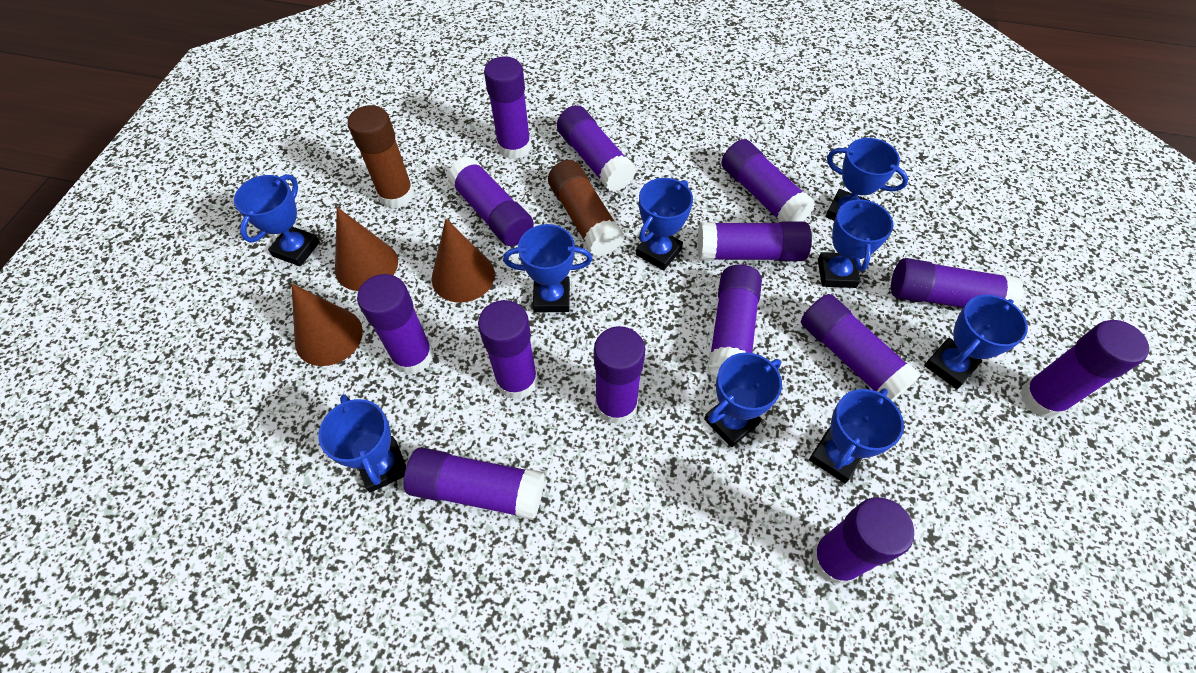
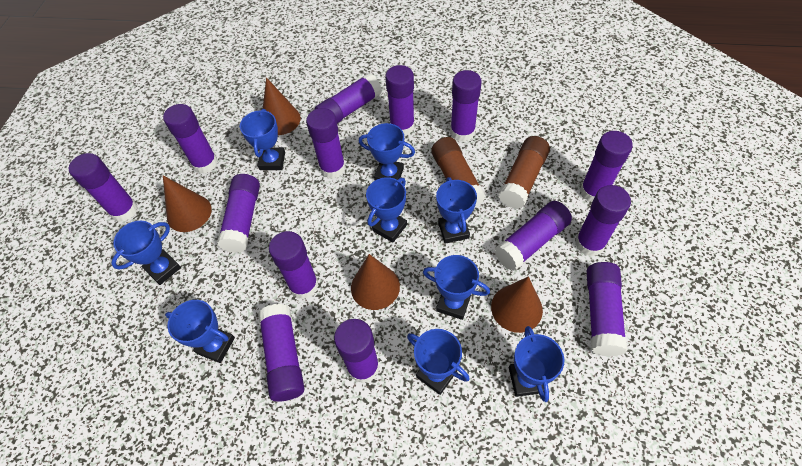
brown cone: [292,284,363,366] [335,207,398,291] [432,219,495,303] = 3 -> [163,176,212,232] [263,77,301,135] [351,254,400,310] [491,277,543,333] = 4

